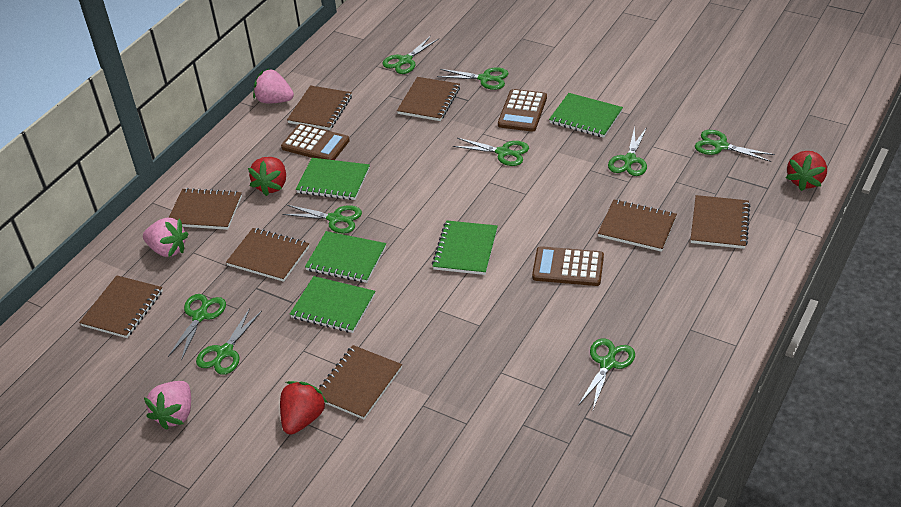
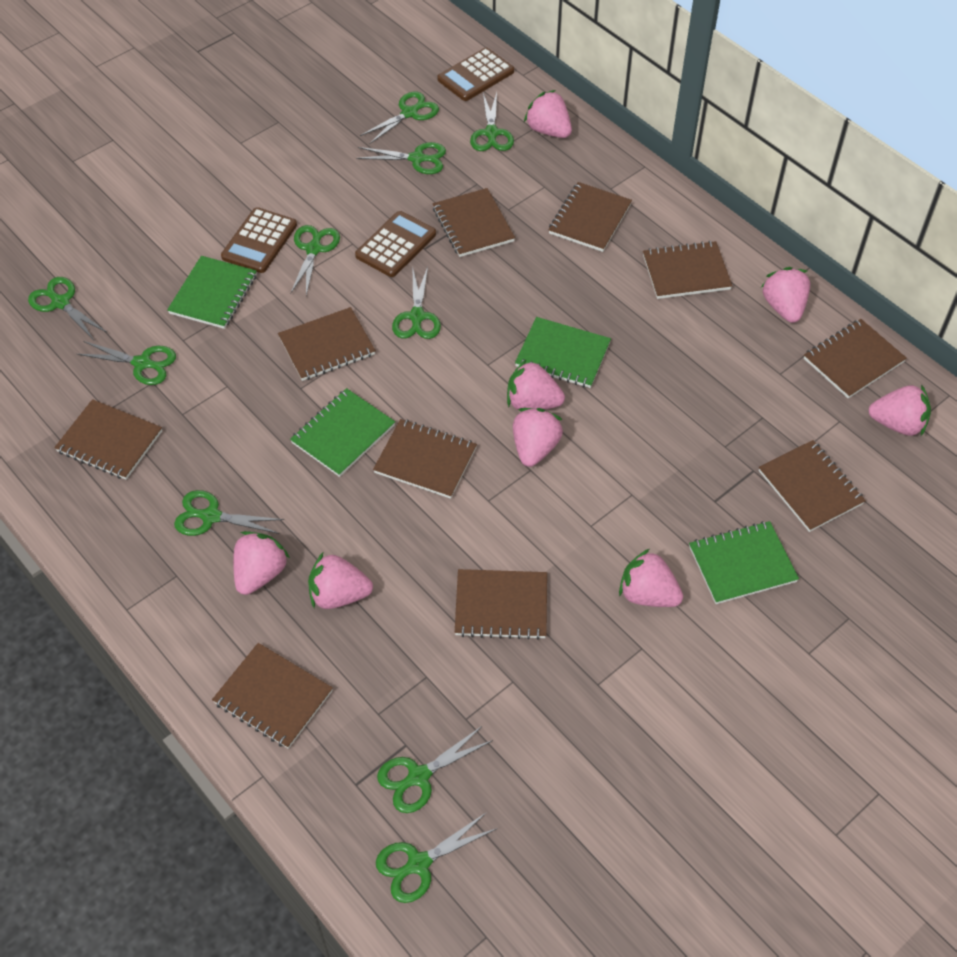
brown notebook: [79,275,163,338] [169,188,242,230] [226,228,309,282] [287,86,352,130] [319,345,402,419] [397,77,460,121] [598,199,677,252] [691,195,750,249] = 8 -> [54,399,162,480] [212,643,333,749] [278,307,376,381] [373,419,477,499] [433,188,515,257] [455,569,547,640] [549,182,632,252] [643,241,732,299] [759,440,866,532] [804,319,907,398] = 10
green notebook: [290,276,375,333] [296,158,370,200] [305,231,386,283] [432,220,498,275] [549,93,623,138] = 5 -> [167,256,257,329] [290,388,395,477] [515,317,611,388] [689,521,799,604] = 4
green scissors: [168,294,226,360] [196,308,262,375] [282,205,362,234] [383,36,439,74] [437,67,509,90] [453,138,529,166] [578,338,635,410] [608,126,647,176] [695,130,775,162] = 9 -> [28,277,107,340] [77,341,176,385] [174,490,284,536] [290,225,340,295] [356,142,446,174] [360,92,439,144] [376,812,497,903] [377,726,493,813] [392,267,441,339] [470,93,514,151] = 10
pink strawberry: [143,218,188,257] [144,381,191,430] [253,68,294,103] = 3 -> [233,531,290,595] [308,553,373,609] [507,359,565,410] [513,408,563,467] [524,90,572,138] [619,549,683,607] [761,267,810,323] [868,384,931,436] = 8
red strawberry: [248,157,286,196] [280,381,328,435] [786,151,827,191] = 3 -> none = 0

